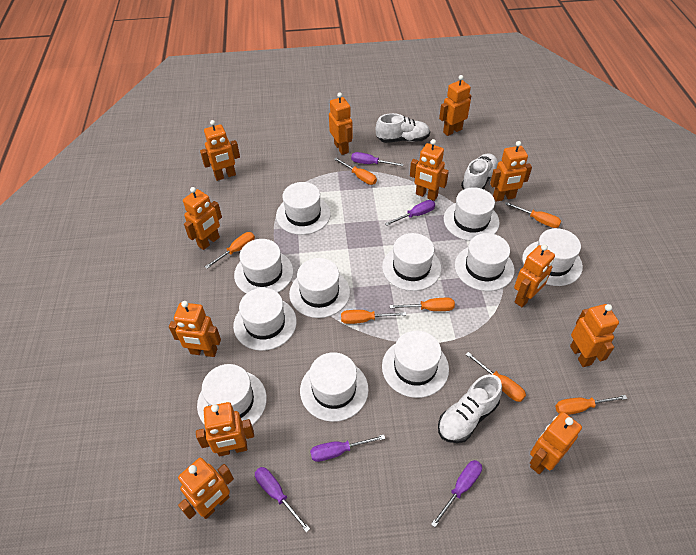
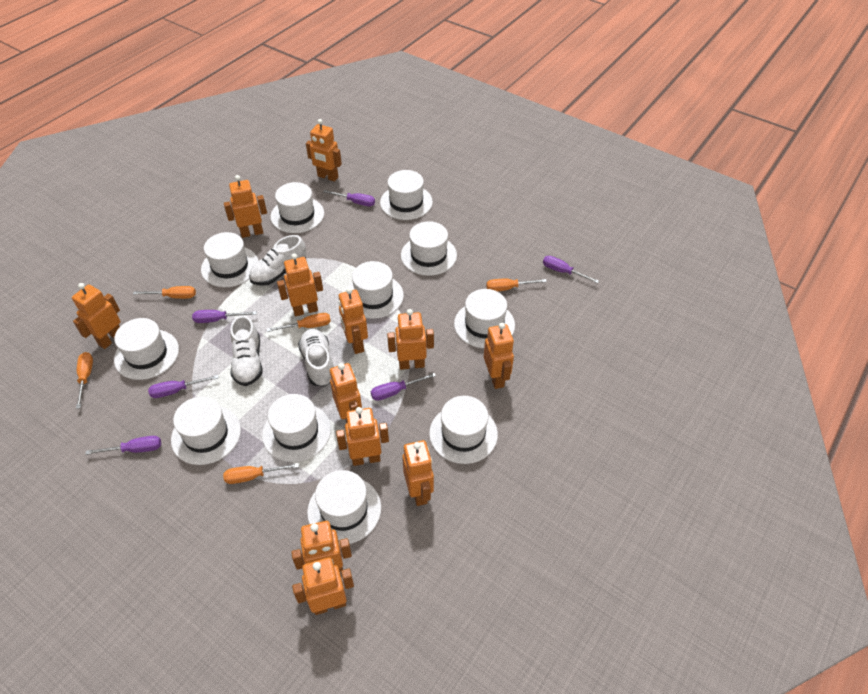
orange screwdriver: [205,232,255,269] [334,158,377,185] [341,310,406,324] [390,298,455,311] [466,352,526,402] [505,202,561,228] [555,395,627,415] = 7 -> [76,352,93,409] [133,286,196,299] [223,463,299,484] [267,313,331,332] [486,279,547,292] = 5
purple screwdriver: [255,467,310,533] [310,435,385,462] [351,152,403,166] [385,200,435,226] [431,460,482,527] = 5 -> [85,436,161,455] [148,375,219,398] [192,310,257,323] [323,190,375,206] [371,373,436,401] [543,256,599,283] = 6

